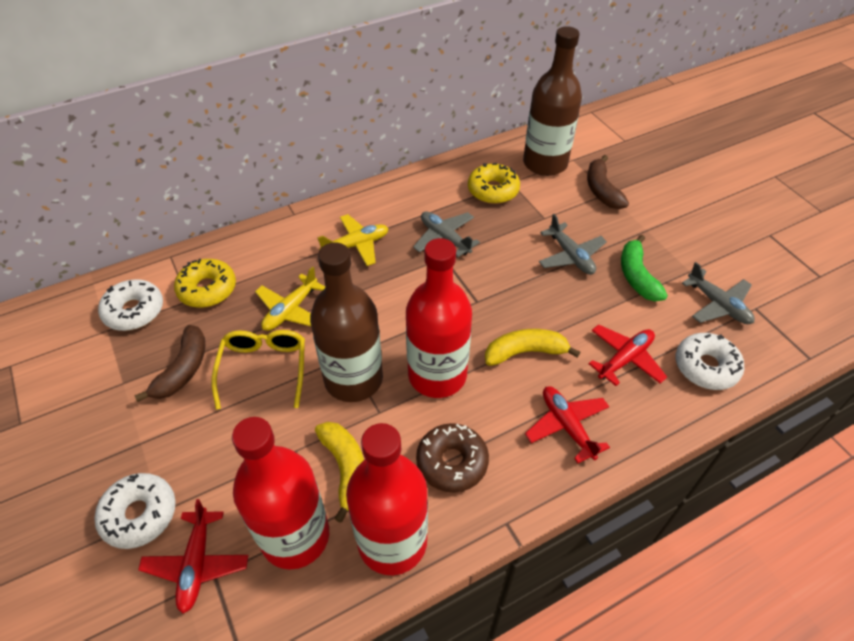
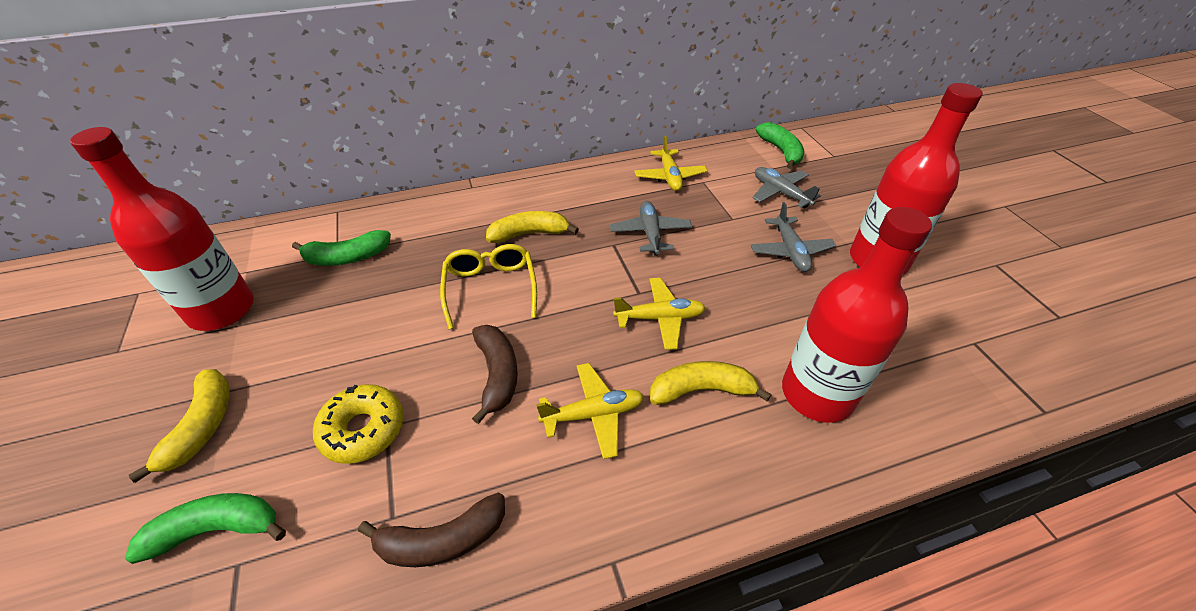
brown bottle: [310,242,383,402] [523,26,582,176] = 2 -> none = 0
brown donut: [416,423,489,493] = 1 -> none = 0
green banana: [621,235,668,302] = 1 -> [125,493,286,564] [292,230,391,266] [756,122,804,169] = 3
red plane: [138,499,248,614] [525,386,610,463] [589,324,667,386] = 3 -> none = 0
white donut: [95,473,176,549] [98,279,163,331] [676,333,744,390] = 3 -> none = 0
yellow banana: [315,422,364,523] [485,329,580,366] = 2 -> [129,369,230,483] [486,211,579,243] [650,361,772,405] = 3
yellow donut: [174,259,236,308] [468,163,520,204] = 2 -> [313,384,404,464] = 1
yellow plane: [255,267,325,331] [317,214,389,266] = 2 -> [536,363,644,459] [613,278,706,350] [634,136,708,191] = 3

